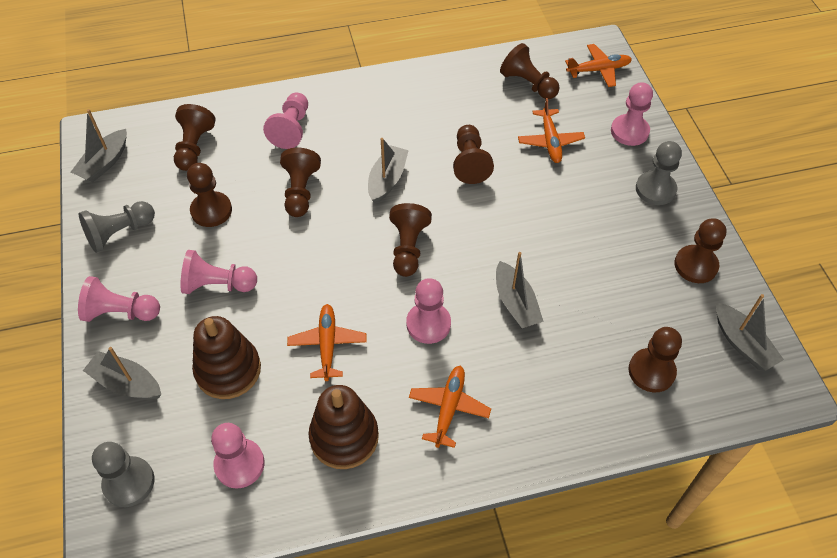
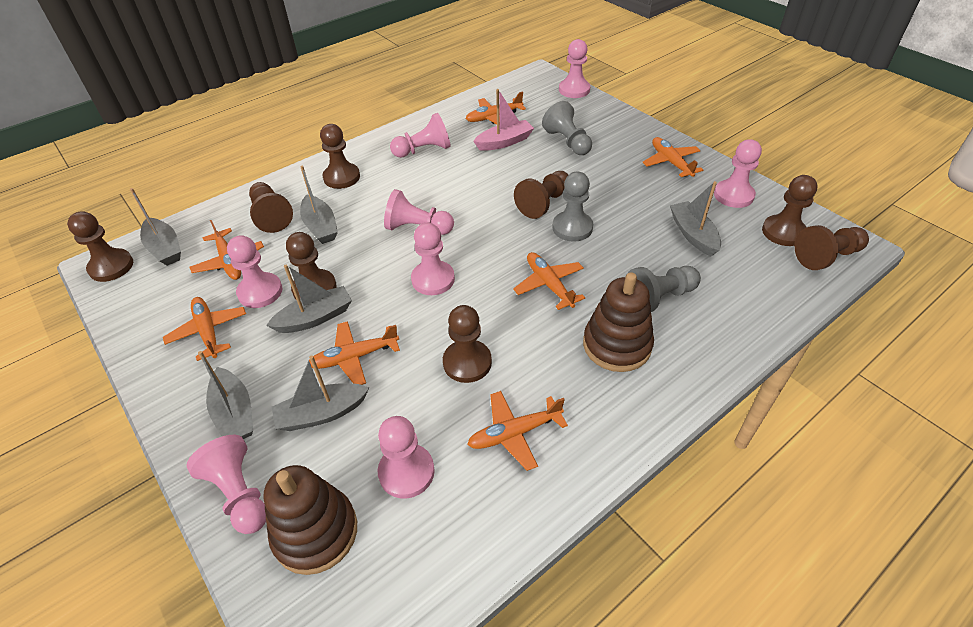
grey boat: [71,109,127,183] [83,347,161,400] [368,138,409,204] [496,252,544,329] [716,294,784,371] = 5 -> [130,188,181,266] [198,351,253,439] [266,265,352,333] [272,356,369,431] [300,166,338,244] [670,181,721,257] = 6
orange plane: [287,304,367,381] [409,366,491,448] [518,98,585,163] [565,44,632,87] = 4 -> [163,297,246,361] [190,220,264,280] [309,321,400,385] [466,91,526,125] [467,391,568,471] [513,252,585,310] [642,137,703,177] = 7
pink boat: none = 0 -> [473,89,534,151] = 1
pink pawn: [78,276,160,322] [181,250,257,294] [211,423,265,489] [263,93,308,149] [406,278,451,344] [611,82,653,146] = 6 -> [186,435,266,534] [227,235,282,308] [378,416,435,499] [384,189,454,235] [390,113,451,158] [411,223,455,295] [559,39,590,98] [714,139,762,208] = 8

